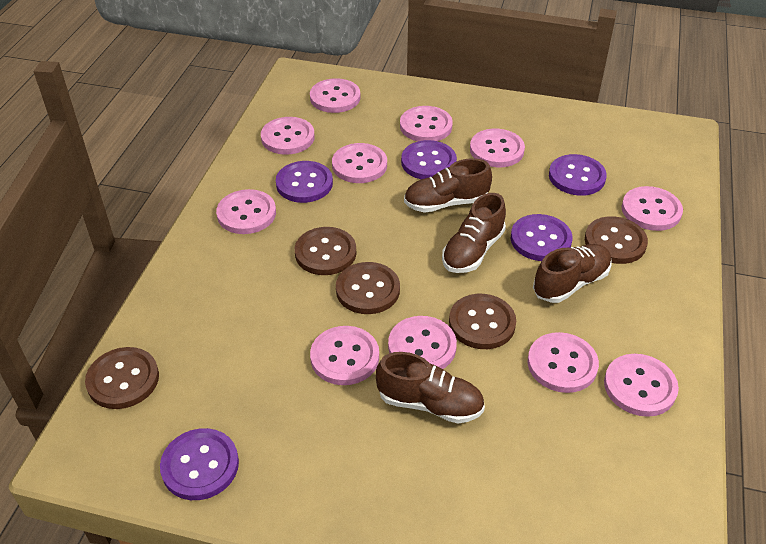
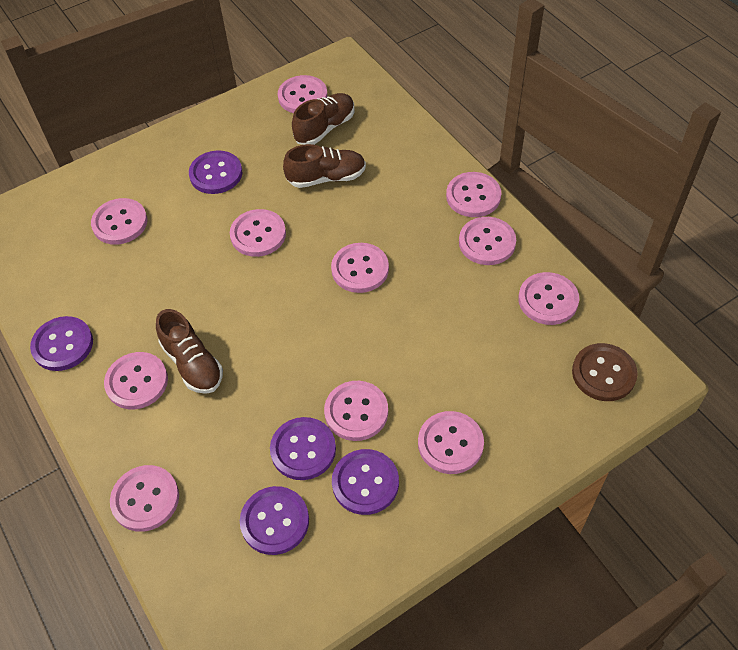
brown button: [85,347,159,409] [295,227,356,275] [336,262,400,314] [449,294,516,349] [585,216,648,264] = 5 -> [572,343,638,401] = 1
brown shoe: [376,352,485,423] [404,158,492,213] [442,193,506,273] [533,244,611,303] = 4 -> [156,309,223,394] [283,144,366,188] [292,93,354,145] = 3

